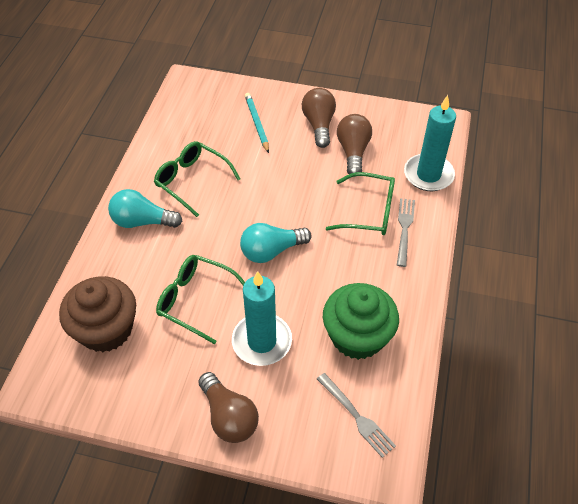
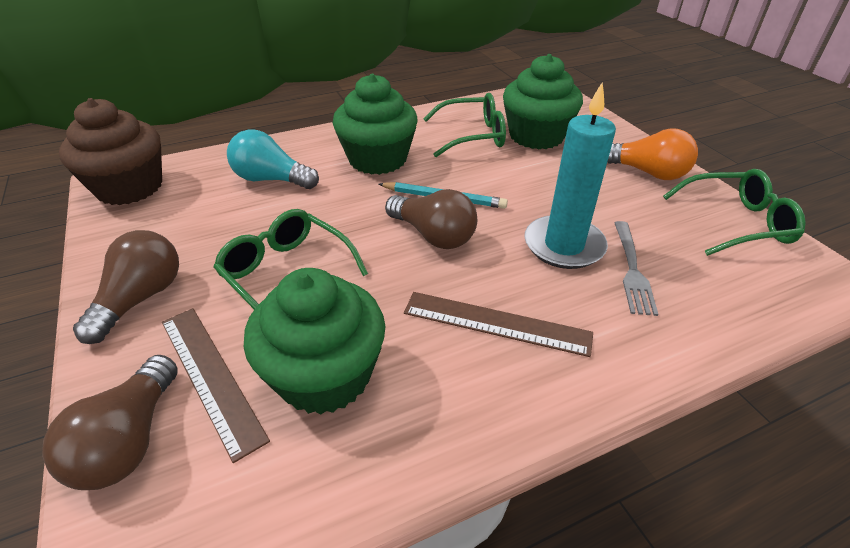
brown ruler: none = 0 -> [162,308,270,463] [404,292,593,357] = 2
green cupcake: [323,283,399,360] = 1 -> [244,268,386,415] [333,74,418,175] [503,54,583,149] = 3
grey fork: [317,373,396,458] [397,198,415,267] = 2 -> [615,221,658,316] = 1
orange light bulb: none = 0 -> [607,128,698,180] = 1
turquoise candle: [232,271,292,366] [404,95,456,191] = 2 -> [524,82,616,269] = 1
turquoise light bulb: [108,189,182,228] [240,223,312,263] = 2 -> [227,129,319,189] = 1

